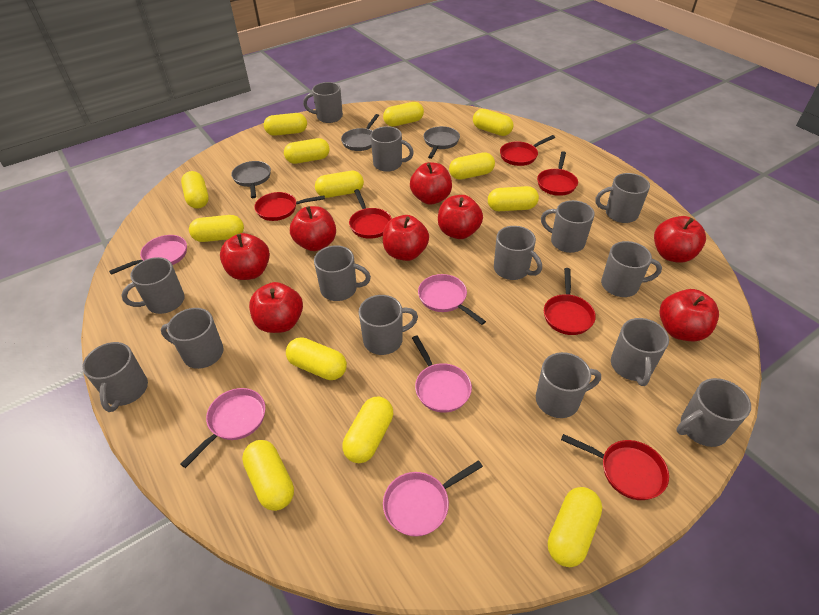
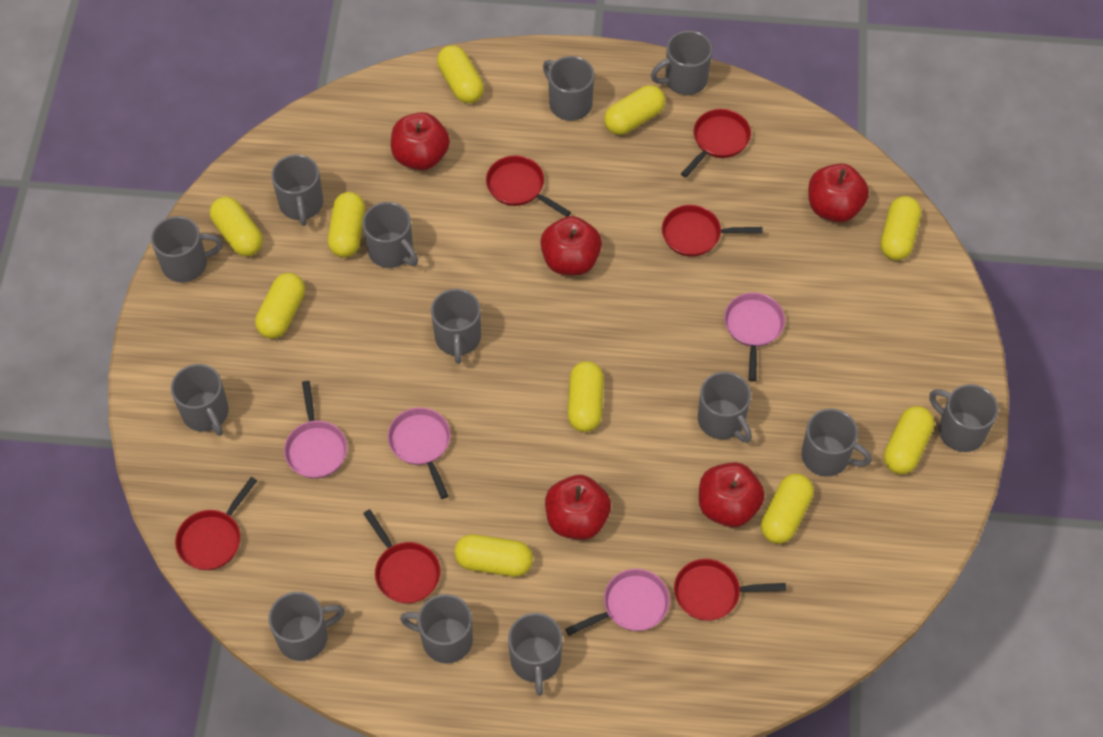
grey mug: [82,342,148,412] [121,257,185,314] [161,308,224,369] [303,82,343,123] [314,245,371,301] [359,295,418,355] [370,126,414,172] [494,226,542,280] [536,352,601,418] [541,200,595,253] [595,173,650,223] [601,241,662,297] [611,318,669,386] [676,378,751,447] = 14 -> [151,216,223,283] [171,364,229,436] [269,592,345,661] [271,154,323,226] [362,202,418,268] [400,594,473,664] [431,289,481,364] [508,613,563,696] [543,56,594,121] [651,30,713,95] [698,372,752,443] [801,408,872,477] [930,384,998,452] = 13
grey pan: [231,161,271,198] [341,114,379,151] [424,126,460,159] = 3 -> none = 0
pink pan: [109,235,187,275] [180,388,266,468] [383,460,483,537] [412,336,472,413] [418,274,486,325] = 5 -> [284,381,347,479] [388,407,451,499] [565,569,670,636] [724,293,785,382] = 4
red apple: [220,233,270,280] [249,282,303,333] [290,206,336,251] [383,215,429,261] [410,162,452,205] [438,195,483,239] [654,216,706,263] [659,289,719,341] = 8 -> [391,112,450,170] [540,216,602,275] [545,475,611,540] [699,462,765,527] [808,163,869,222] = 5
yellow capsule: [181,171,209,209] [189,215,244,242] [242,440,294,511] [264,113,307,136] [284,138,330,164] [286,337,347,380] [315,171,364,198] [342,396,393,463] [383,102,424,126] [449,152,495,180] [473,109,513,136] [488,186,539,211] [548,487,602,567] = 13 -> [210,197,263,256] [255,273,305,339] [328,192,365,257] [437,45,484,103] [454,534,533,577] [568,361,604,432] [604,85,665,135] [761,474,814,544] [881,196,921,260] [884,406,934,474] = 10

